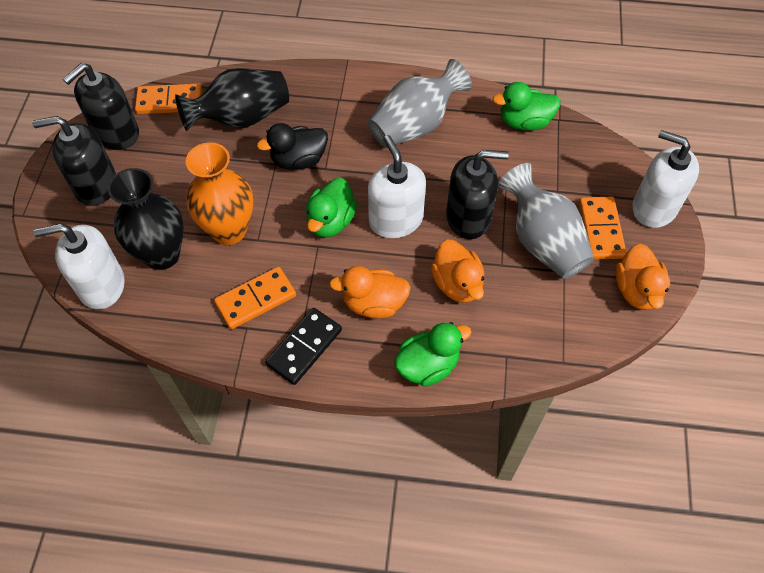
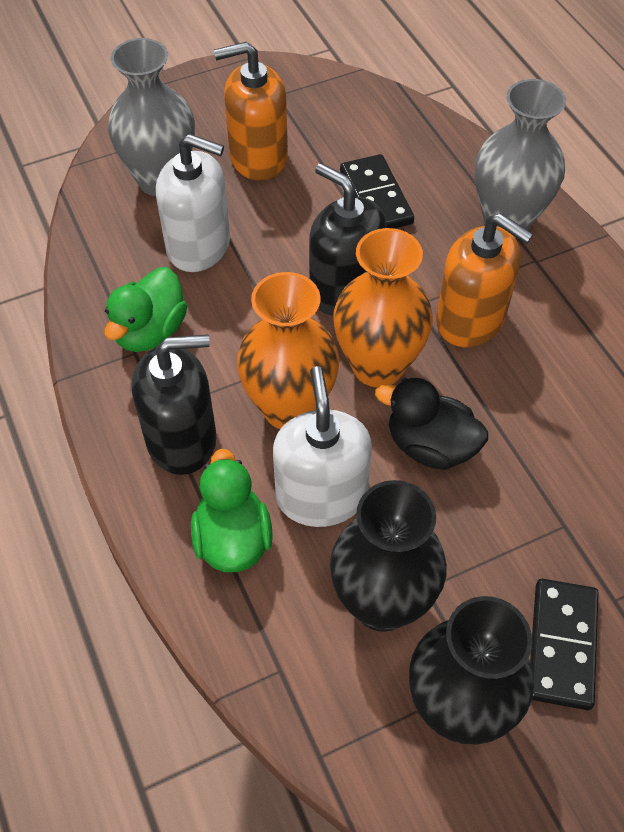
black domino: [265,308,342,385] = 1 -> [340,154,414,228] [530,579,599,710] = 2
black soap dispenser: [32,116,116,206] [63,63,139,150] [446,150,509,239] = 3 -> [132,335,216,475] [309,163,386,316] = 2
green duck: [306,178,357,238] [394,322,472,387] [493,82,561,130] = 3 -> [104,267,187,352] [191,449,273,572] = 2
orange domino: [135,83,202,114] [214,267,296,329] [579,197,627,260] = 3 -> none = 0
orange duck: [329,266,411,319] [431,240,484,303] [615,244,670,310] = 3 -> none = 0
orange soap dispenser: none = 0 -> [214,42,288,180] [436,213,533,347] = 2
orange vase: [186,142,253,245] = 1 -> [237,272,339,429] [333,228,433,387] = 2
white soap dispenser: [33,224,125,309] [368,135,426,238] [632,130,699,228] = 3 -> [156,134,230,272] [273,366,372,527] = 2

